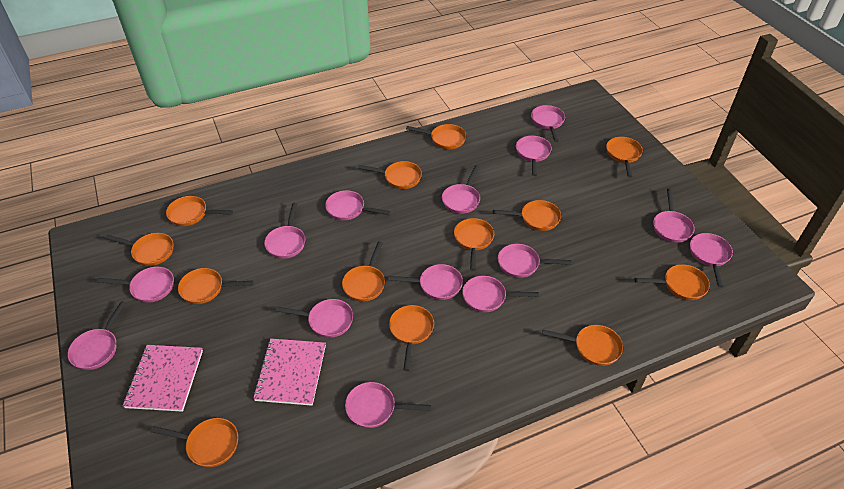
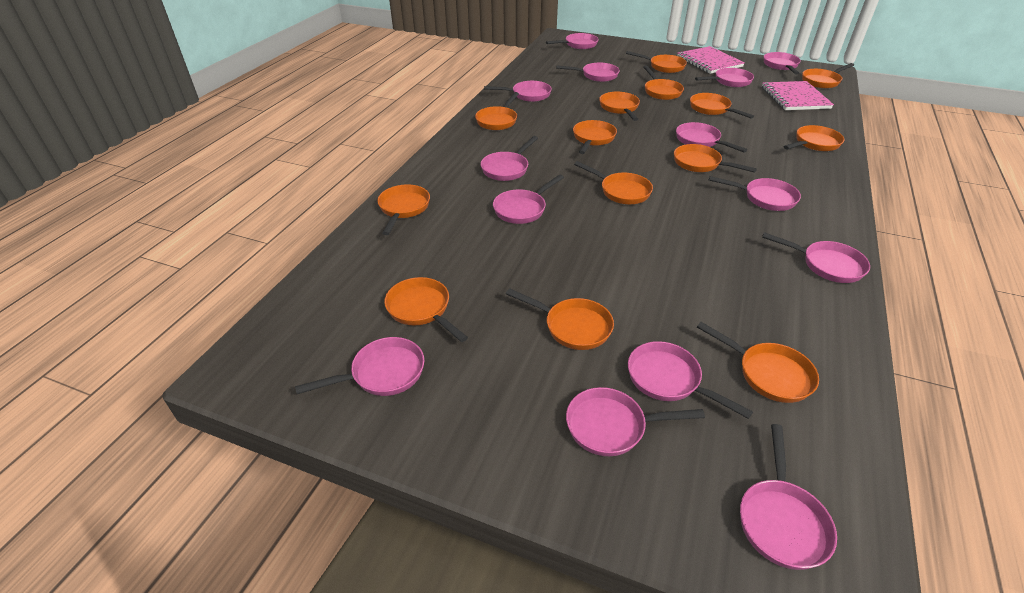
orange pan: [105,233,173,266] [150,418,238,467] [166,196,233,226] [178,268,253,304] [342,241,385,302] [358,161,422,189] [389,305,434,371] [406,124,466,149] [454,218,494,271] [493,200,561,231] [542,325,623,366] [606,137,643,178] [634,264,710,300] = 13 -> [377,184,430,235] [384,277,468,342] [475,92,519,130] [506,288,614,350] [573,120,617,154] [574,161,653,204] [599,92,640,121] [626,51,687,73] [643,65,684,100] [674,144,757,172] [690,93,754,119] [697,322,819,403] [784,125,844,151] [802,63,854,88] = 14

